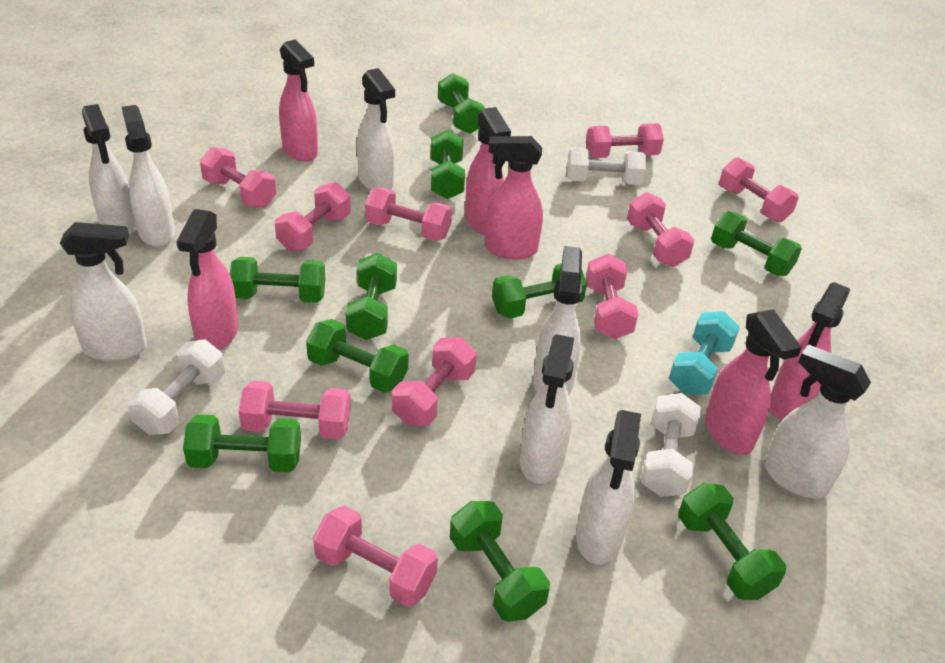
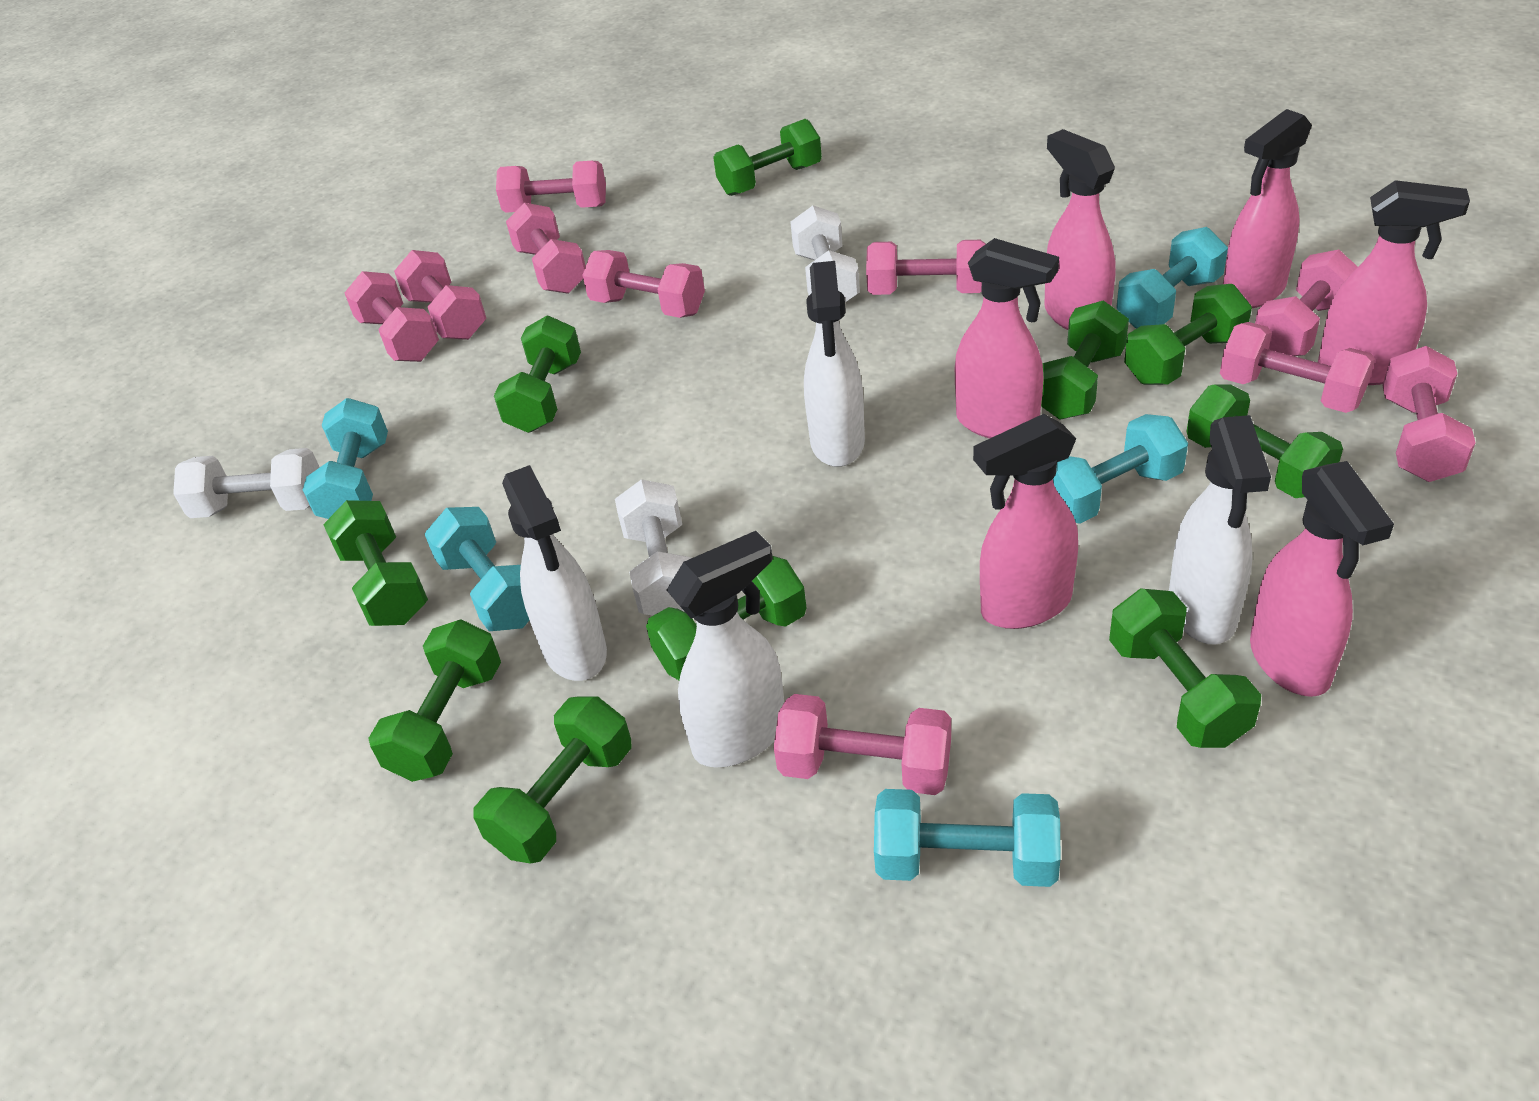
turquoise dumbbell: [669,311,740,394] = 1 -> [303,398,388,519] [425,507,529,631] [874,789,1061,887] [1053,414,1188,524] [1117,227,1228,329] = 5
white spray bottle: [60,222,146,361] [82,104,136,235] [122,105,175,247] [357,68,395,190] [520,334,574,484] [533,246,583,394] [576,410,641,565] [765,344,871,498] = 8 -> [502,465,607,681] [667,531,784,767] [804,261,865,467] [1169,415,1271,645] = 4

